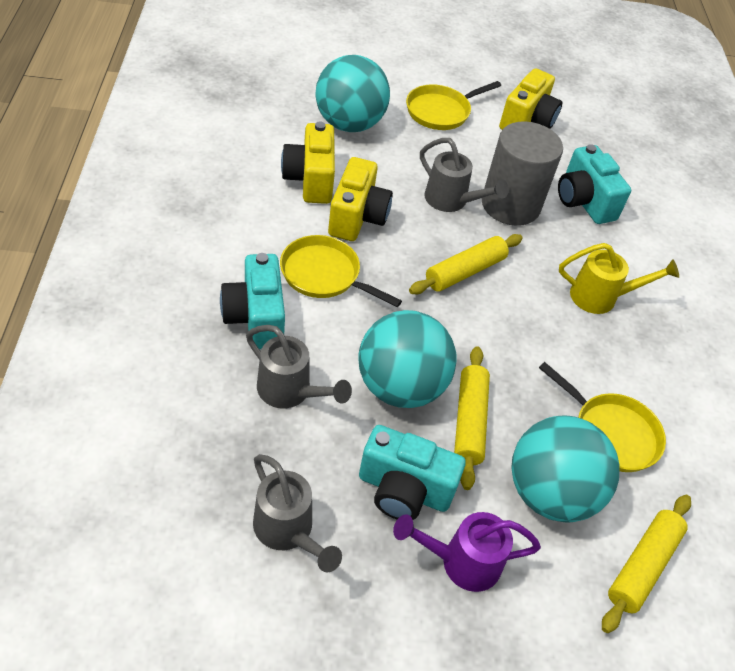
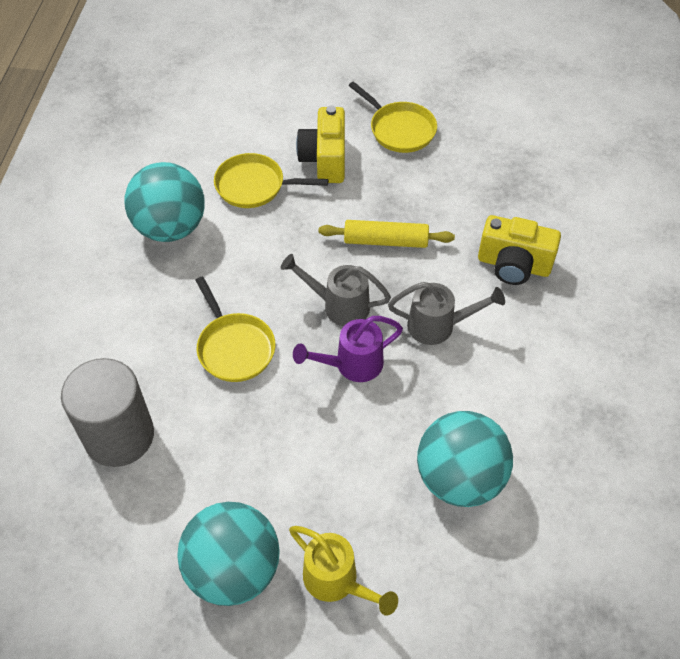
grey watering can: [246,325,352,408] [253,454,342,572] [420,138,509,212] = 3 -> [281,254,391,326] [388,282,505,345] = 2
turquoise camera: [220,253,285,349] [359,425,466,520] [558,144,631,224] = 3 -> none = 0
yellow camera: [281,121,335,204] [328,157,393,241] [499,68,562,130] = 3 -> [296,106,345,183] [478,215,561,285] = 2
yellow rolling pin: [409,234,523,294] [454,346,490,490] [602,495,691,633] = 3 -> [319,220,455,248] = 1

